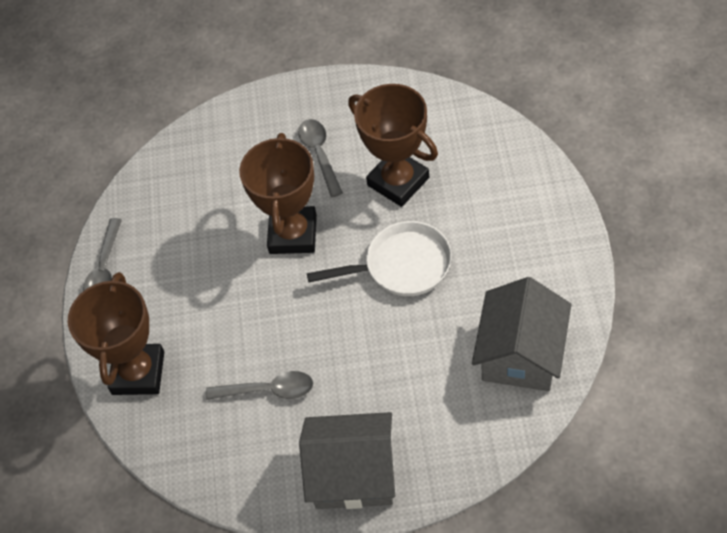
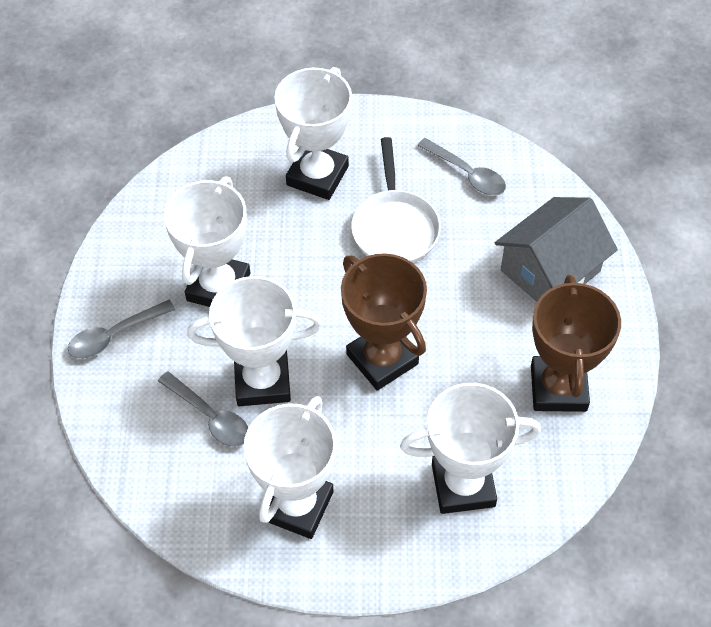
brown trophy: [68,272,164,395] [239,133,317,254] [348,84,438,207] = 3 -> [341,253,427,390] [531,275,621,412] = 2
grey house: [299,412,395,509] [472,277,571,391] = 2 -> [495,197,618,302] = 1
white trophy: none = 0 -> [164,177,250,307] [187,276,322,406] [243,396,336,539] [274,67,352,200] [400,383,541,514] = 5

